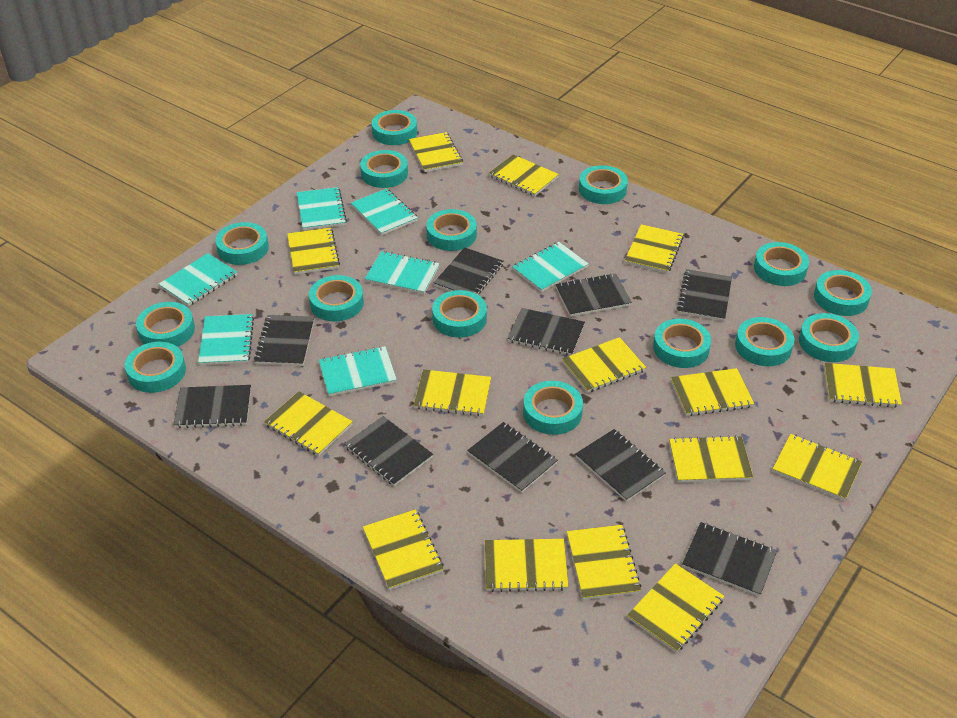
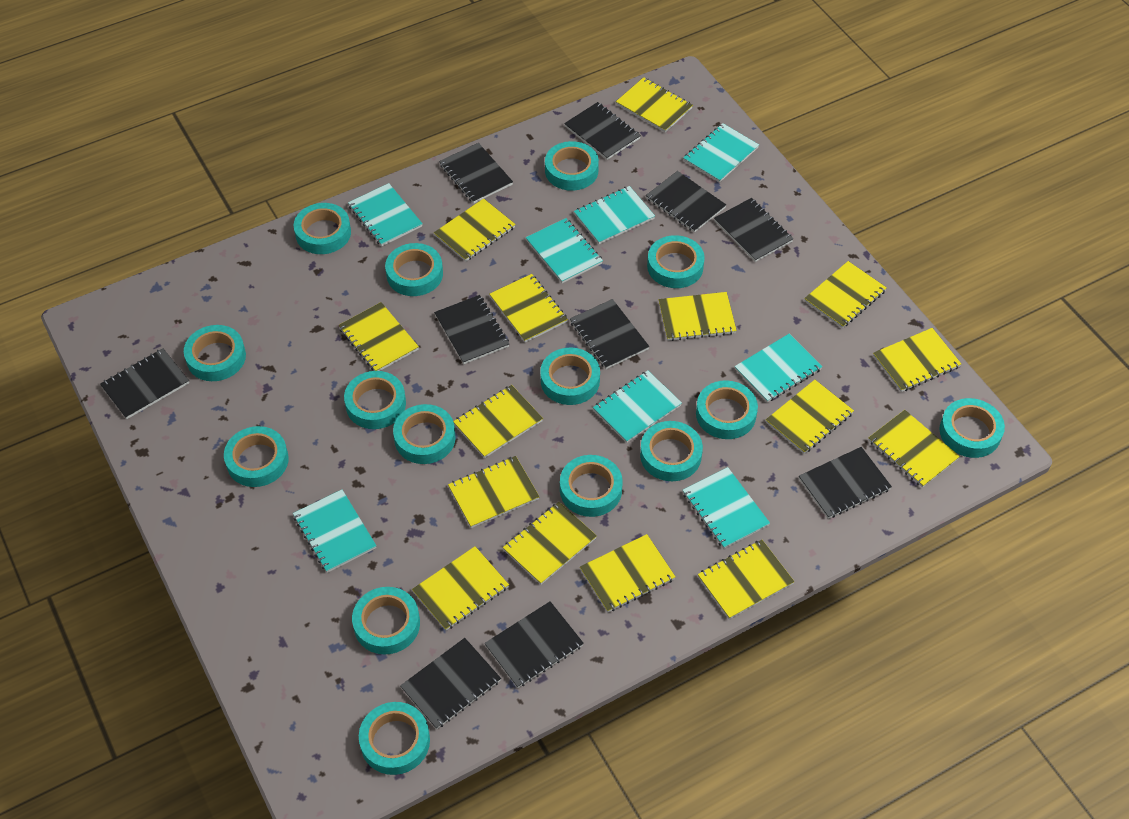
turquoise notebook: [159,253,237,306] [198,314,254,365] [297,187,347,230] [319,346,397,396] [351,188,418,236] [365,251,440,294] [512,242,589,292] = 7 -> [293,489,376,573] [348,183,423,246] [526,218,603,283] [574,186,655,244] [593,370,682,443] [683,123,759,183] [683,467,770,549] [735,334,823,402] = 8

